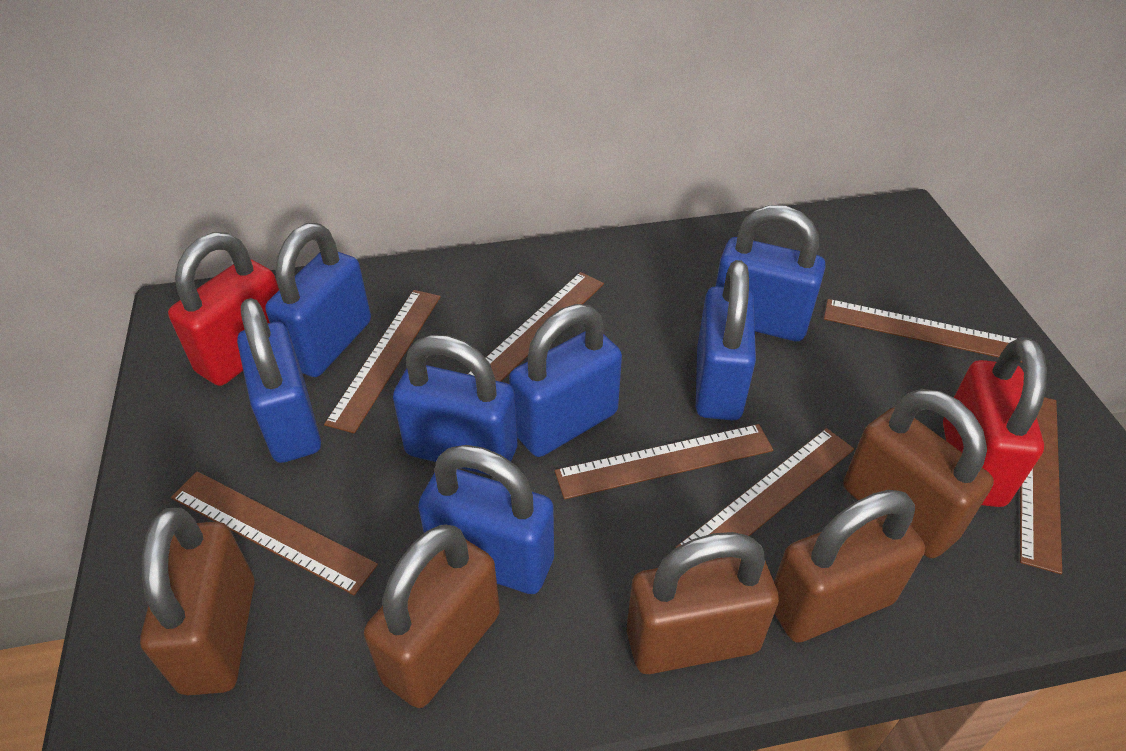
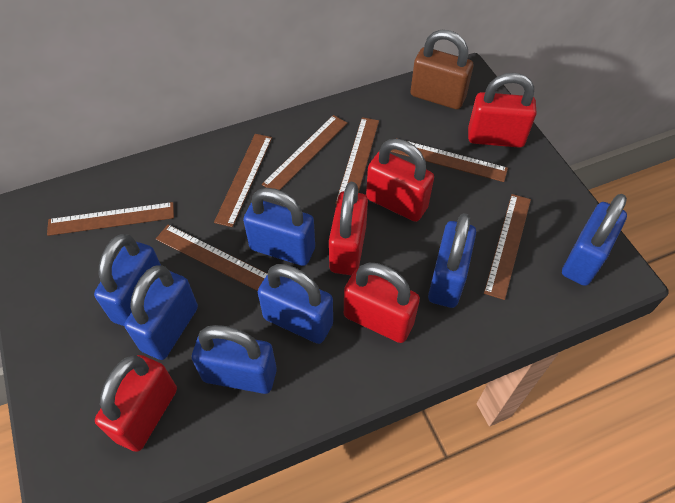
brown padlock: [140,508,255,695] [364,525,500,708] [627,532,779,674] [774,490,925,643] [843,389,994,558] = 5 -> [410,30,473,109] = 1
red padlock: [168,232,279,386] [943,337,1047,507] = 2 -> [95,355,177,452] [329,182,368,275] [344,263,420,343] [366,139,434,222] [468,73,537,148] = 5

